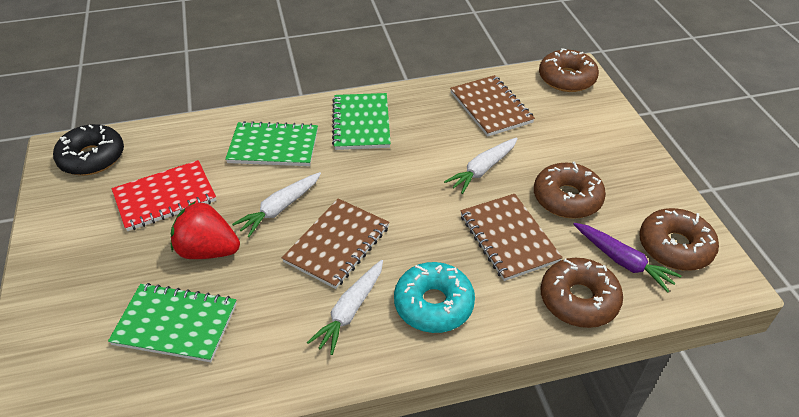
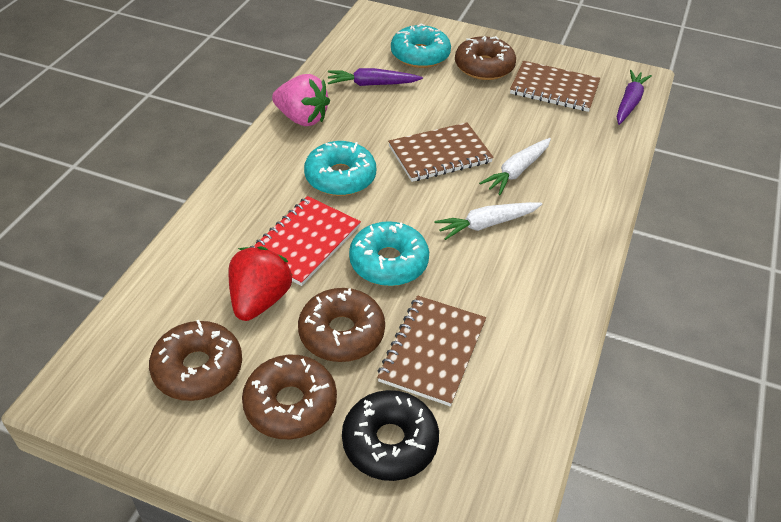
green notebook: [108,283,237,362] [225,121,318,166] [332,93,391,150] = 3 -> none = 0
pink strawberry: none = 0 -> [272,74,330,126] = 1
purple carrot: [573,223,682,292] = 1 -> [328,68,423,86] [617,70,652,125] = 2
turquoise donut: [394,262,475,333] = 1 -> [304,141,376,196] [349,221,429,286] [391,24,451,68] = 3
white carrot: [232,172,321,237] [307,260,383,355] [444,137,518,194] = 3 -> [434,202,542,240] [479,138,551,195] = 2

